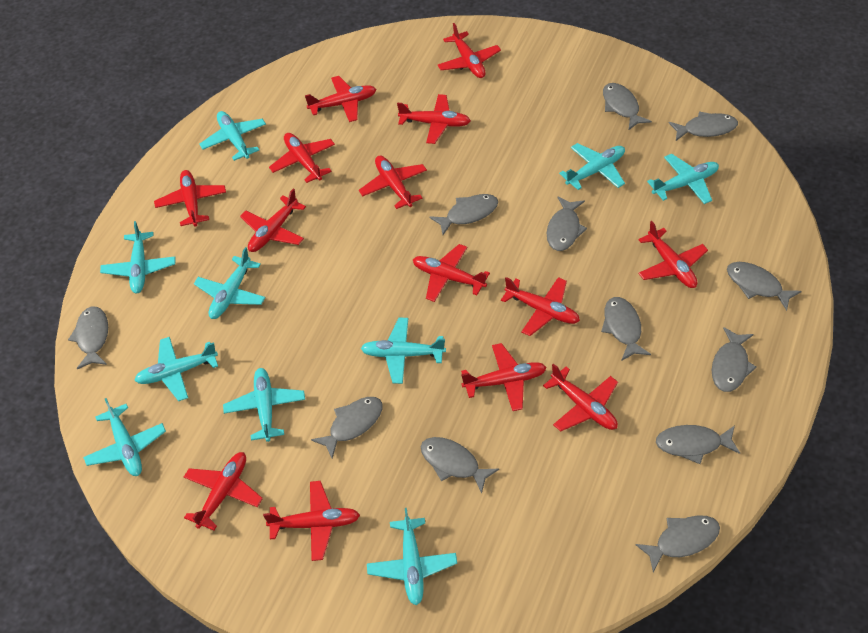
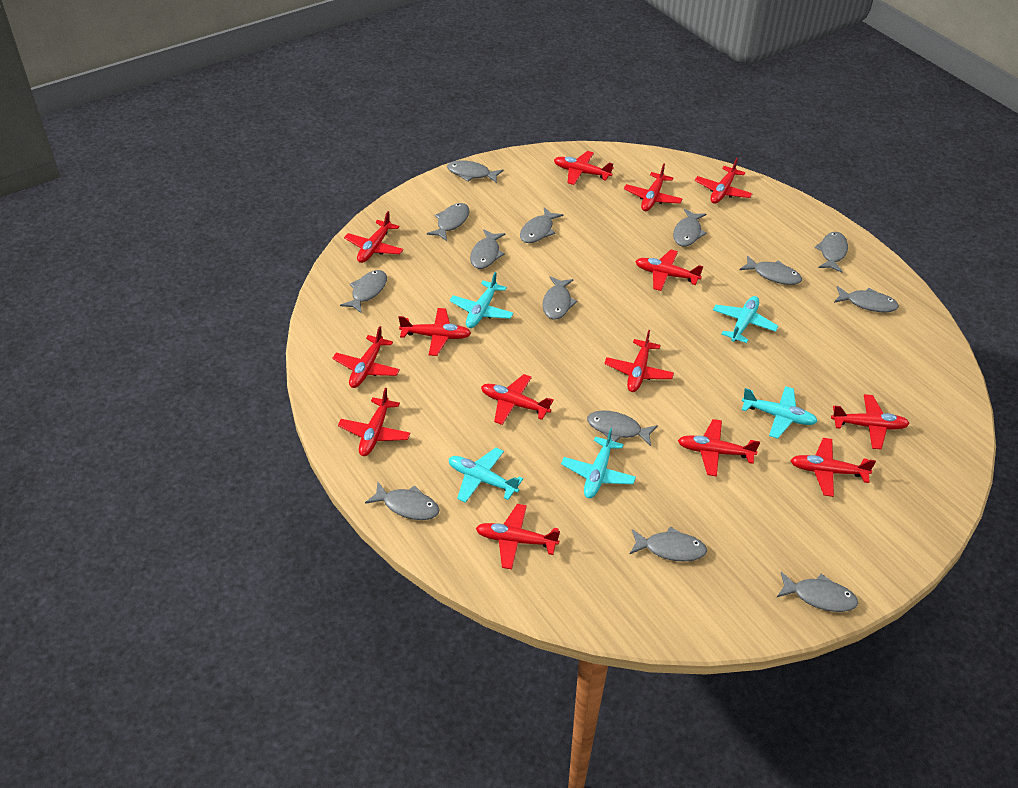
grey fish: [68,306,108,370] [311,397,383,459] [421,437,499,493] [429,194,498,235] [546,196,587,251] [601,297,651,361] [603,83,652,131] [635,515,720,572] [656,425,740,464] [669,112,738,141] [712,327,756,392] [727,262,802,311] = 12 -> [340,270,387,314] [365,482,440,520] [427,203,469,241] [447,160,503,183] [470,229,506,269] [520,207,563,243] [543,276,577,320] [587,410,658,446] [630,527,707,562] [673,209,707,247] [739,255,802,285] [777,572,858,612] [814,232,848,273] [834,286,899,312] = 14
turquoise plane: [83,398,166,476] [100,221,175,293] [134,337,218,401] [194,247,265,319] [199,111,266,161] [223,368,305,442] [361,318,446,384] [367,508,457,605] [559,143,625,190] [647,154,719,204] = 10 -> [449,448,523,503] [450,272,514,328] [561,428,636,498] [713,296,778,343] [742,386,818,439] = 5

